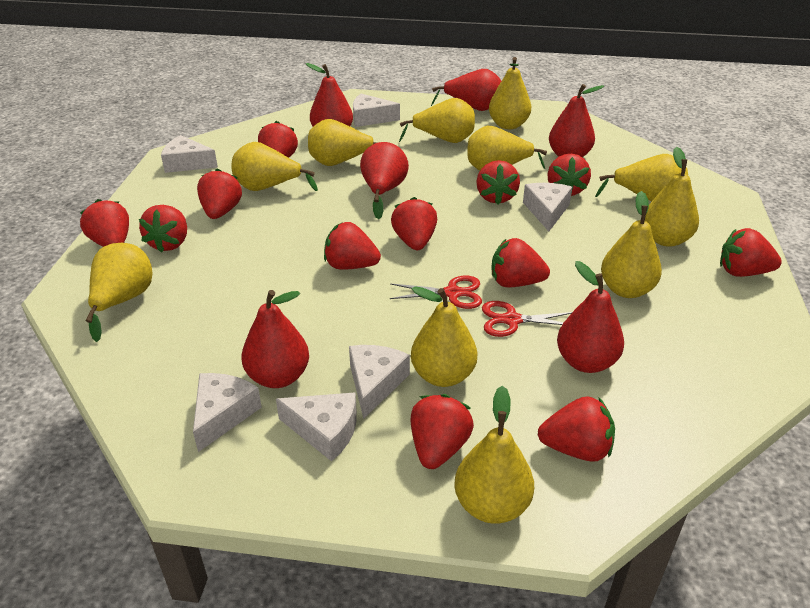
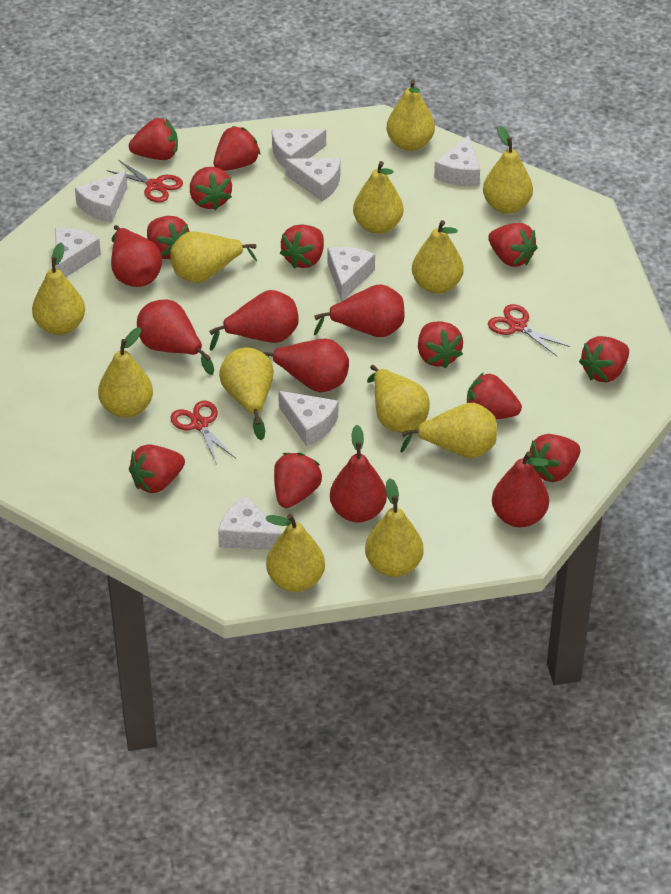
red pear: [242,290,309,388] [306,63,353,127] [360,142,409,219] [431,69,501,111] [549,84,604,157] [557,261,624,373] = 6 -> [111,225,162,287] [137,299,214,375] [209,290,299,350] [262,338,349,392] [314,284,404,337] [330,425,387,523] [492,451,549,528] = 7
red scissors: [390,276,482,309] [482,301,572,337] = 2 -> [107,160,183,203] [170,401,236,465] [488,304,570,356] = 3
white cheese: [161,135,218,173] [193,373,262,452] [276,392,357,462] [349,345,410,419] [353,94,400,127] [523,183,572,231] = 6 -> [55,228,101,277] [75,171,127,223] [218,496,282,550] [272,129,326,168] [278,391,338,446] [285,158,340,201] [328,247,375,302] [434,135,480,186] = 8
yellow pear: [86,243,153,342] [231,142,318,191] [308,119,377,166] [399,98,475,143] [411,287,477,387] [454,386,534,524] [467,126,547,170] [489,57,531,129] [595,154,688,202] [601,191,662,298] [645,147,699,247] = 11 -> [32,242,85,335] [98,327,153,418] [170,231,257,283] [219,347,274,440] [265,514,325,592] [353,161,403,234] [365,478,423,577] [367,365,430,433] [386,79,435,151] [400,403,497,458] [412,220,464,294] [483,126,533,214] = 12

